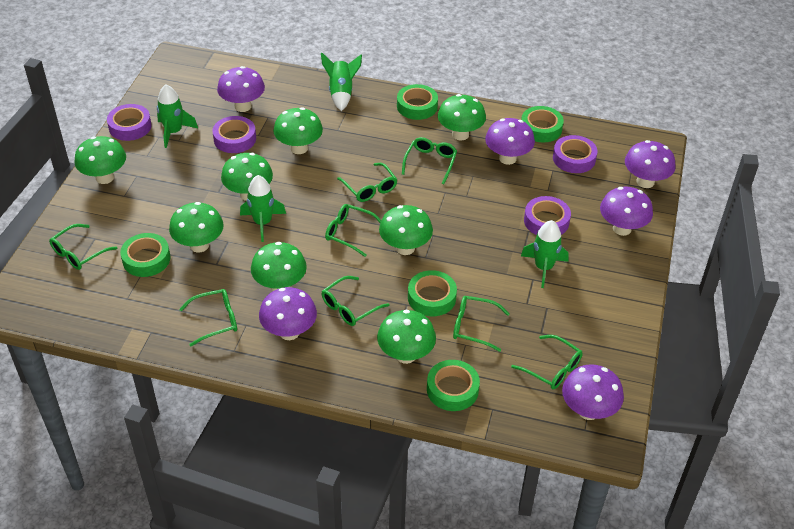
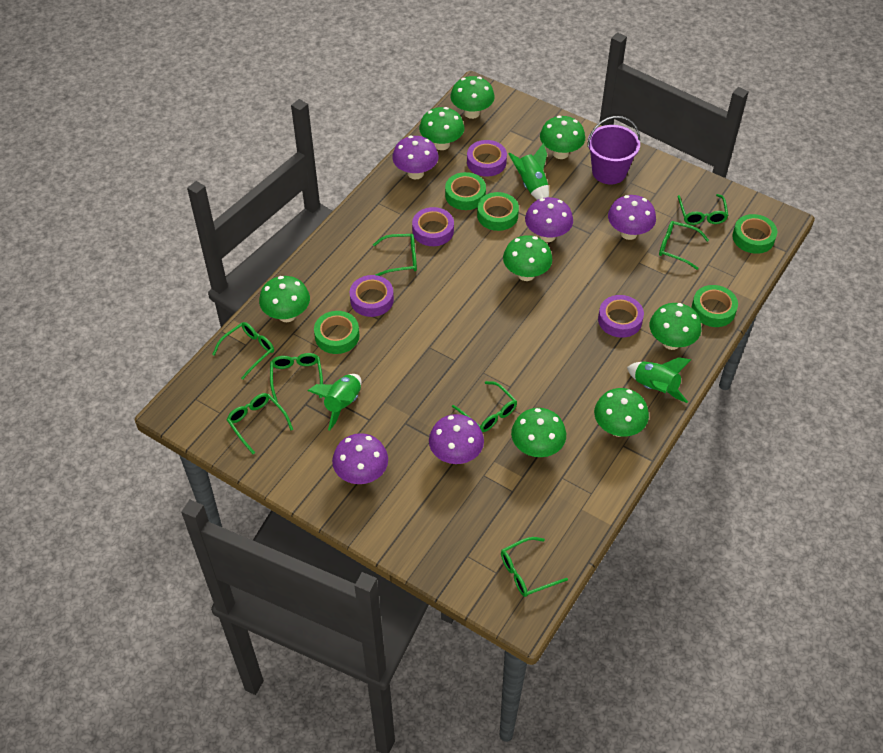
green rocket: [157,84,198,148] [240,175,286,242] [321,53,362,111] [521,220,569,288] = 4 -> [308,374,362,431] [508,143,549,200] [627,357,691,403] = 3
purple bucket: none = 0 -> [587,116,640,184] = 1
purple mushroom: [217,66,265,112] [259,287,317,340] [485,118,535,165] [562,364,624,420] [600,187,653,236] [625,140,676,188] = 6 -> [332,433,388,484] [392,136,438,179] [429,414,484,464] [525,197,573,242] [608,195,656,240] = 5

